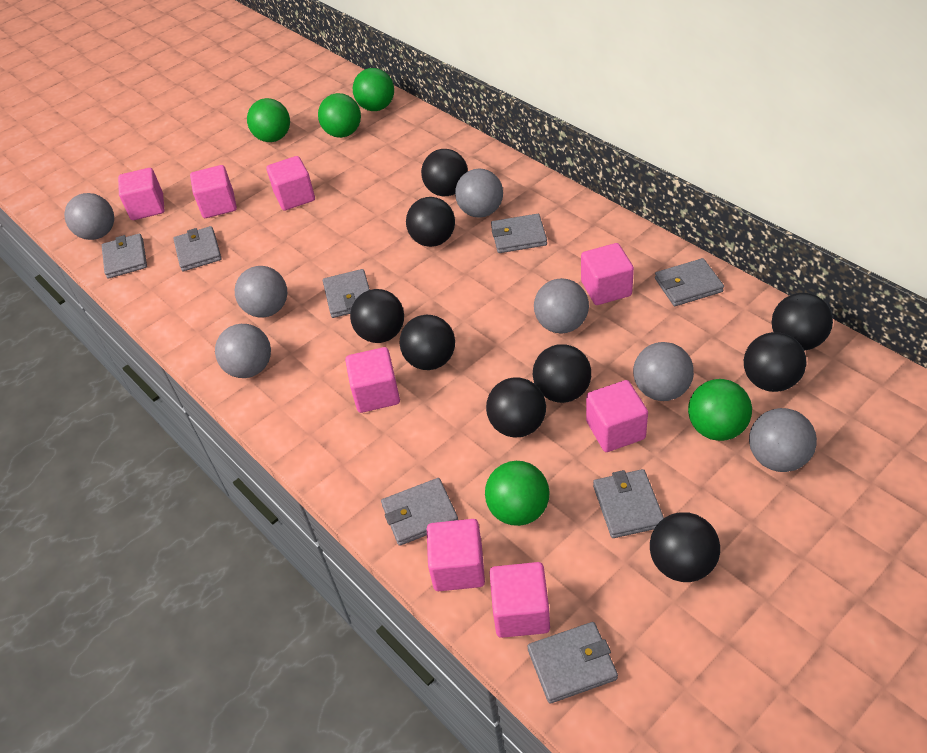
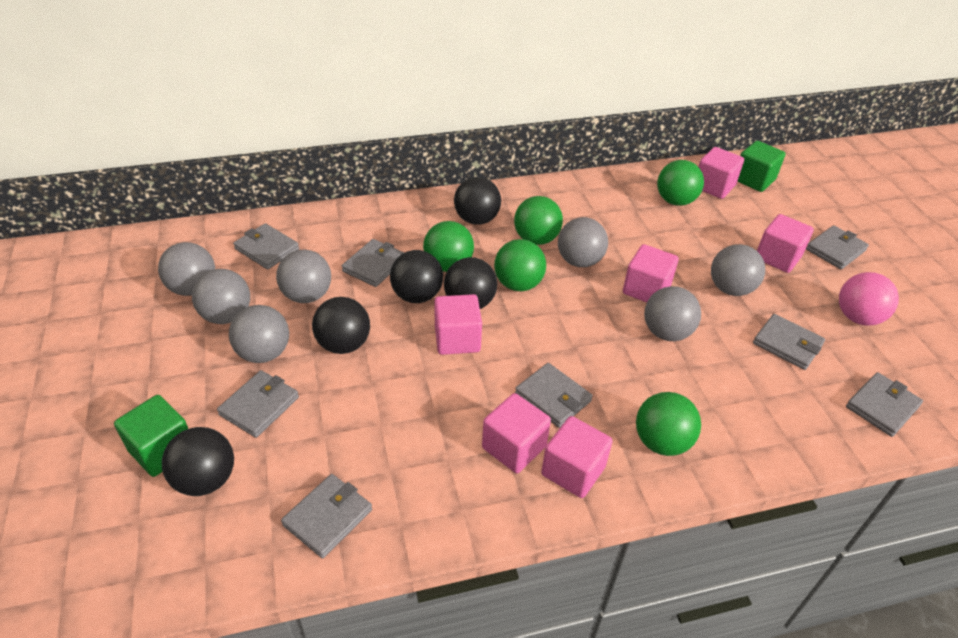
black ball: [350,289,404,343] [400,315,455,370] [406,197,455,247] [421,149,468,196] [486,378,546,438] [533,344,591,403] [650,512,720,582] [744,332,806,392] [772,293,833,350] = 9 -> [162,427,234,496] [312,297,370,354] [390,250,443,303] [444,257,497,309] [454,177,501,225] = 5
green cube: none = 0 -> [114,395,188,477] [737,141,786,192] = 2
pink ball: none = 0 -> [839,272,899,325] = 1
pink cube: [118,168,165,220] [190,165,237,218] [266,156,315,211] [345,347,400,413] [427,519,485,591] [489,562,550,638] [581,243,634,305] [586,380,648,452] = 8 -> [434,294,482,355] [482,393,551,473] [541,416,613,498] [623,244,679,302] [698,147,744,199] [757,214,814,273] = 6

